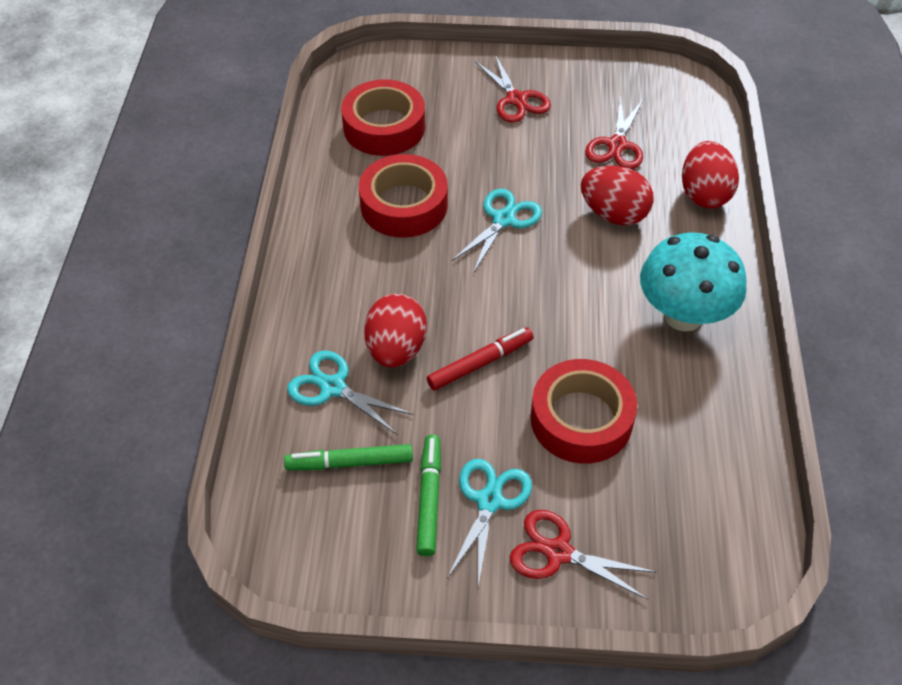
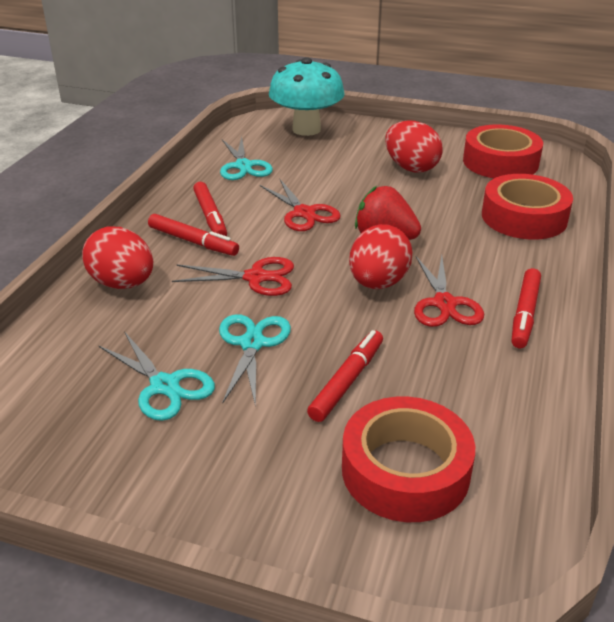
green marker: [284,444,413,470] [416,434,441,556] = 2 -> none = 0
red marker: [427,327,534,391] = 1 -> [148,214,239,256] [193,182,227,236] [307,330,383,422] [512,268,541,348] = 4
red strawberry: none = 0 -> [355,186,421,240] = 1

